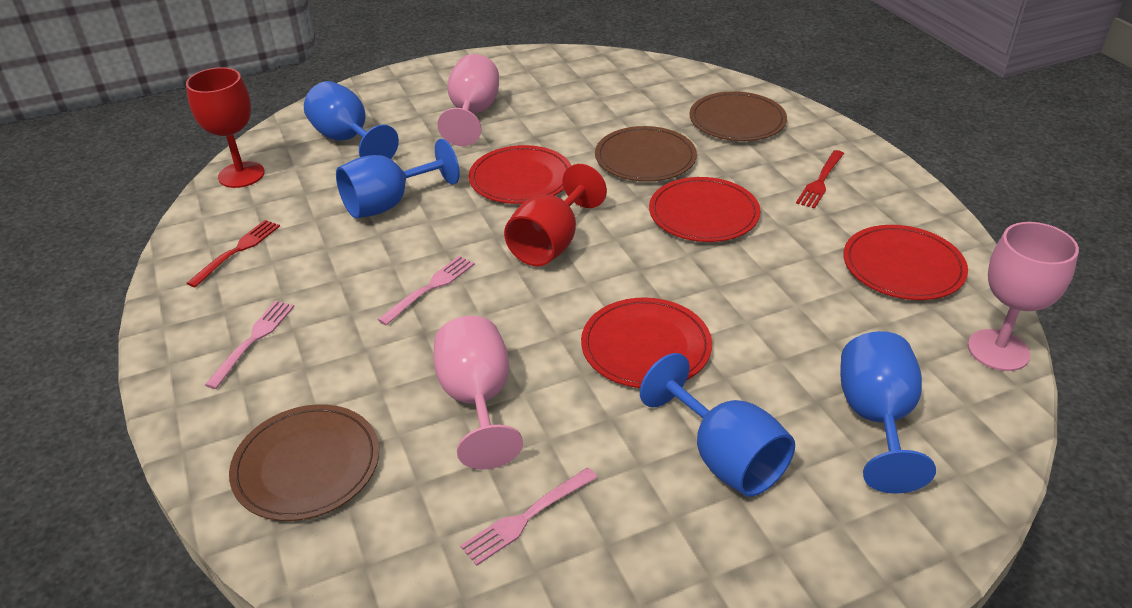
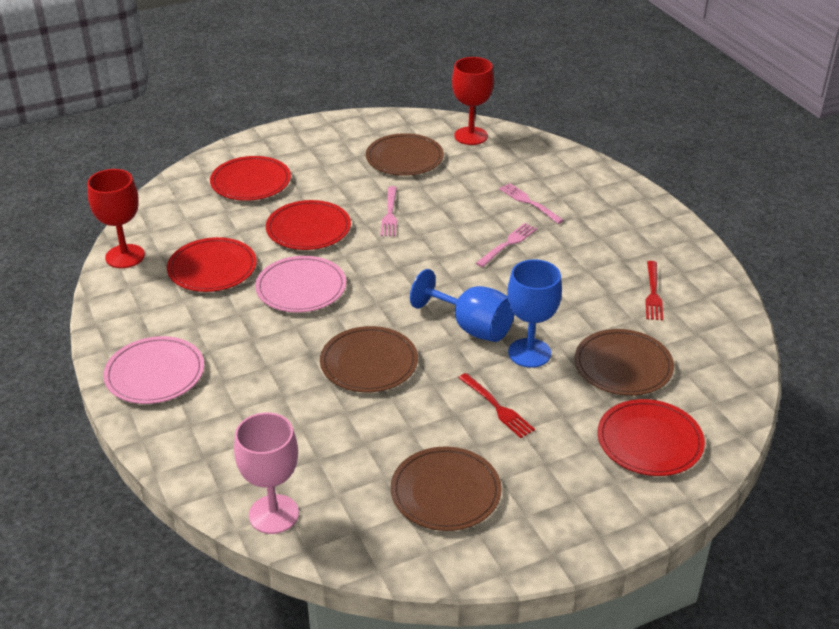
blue goblet: [304,81,399,159] [336,139,460,218] [640,353,795,497] [840,331,936,494] = 4 -> [410,269,514,342] [507,259,562,368] = 2
brown plate: [229,404,379,521] [595,126,697,182] [690,91,787,141] = 3 -> [320,326,418,392] [366,133,444,176] [391,447,502,531] [575,329,674,396] = 4
pink goblet: [434,316,523,469] [437,54,499,146] [968,222,1079,371] = 3 -> [234,413,299,534] = 1
pink plate: none = 0 -> [103,336,204,404] [255,256,346,313] = 2

